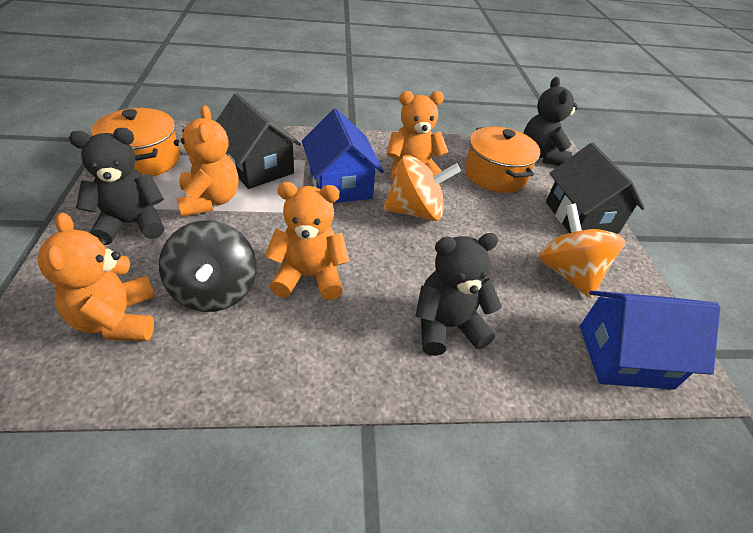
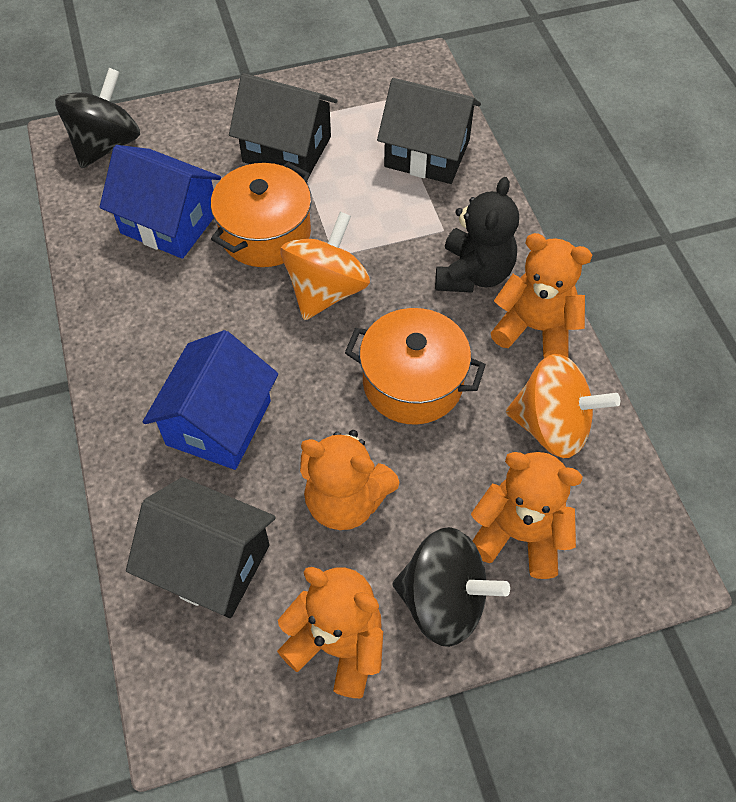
black house: [216,93,301,189] [546,143,645,234] = 2 -> [126,477,276,618] [229,73,337,178] [377,78,481,184] = 3
black spinning top: [159,220,256,312] = 1 -> [55,68,140,168] [393,527,510,647] = 2
black teddy bear: [69,128,164,245] [415,233,502,356] [523,77,578,166] = 3 -> [435,177,519,293] = 1

